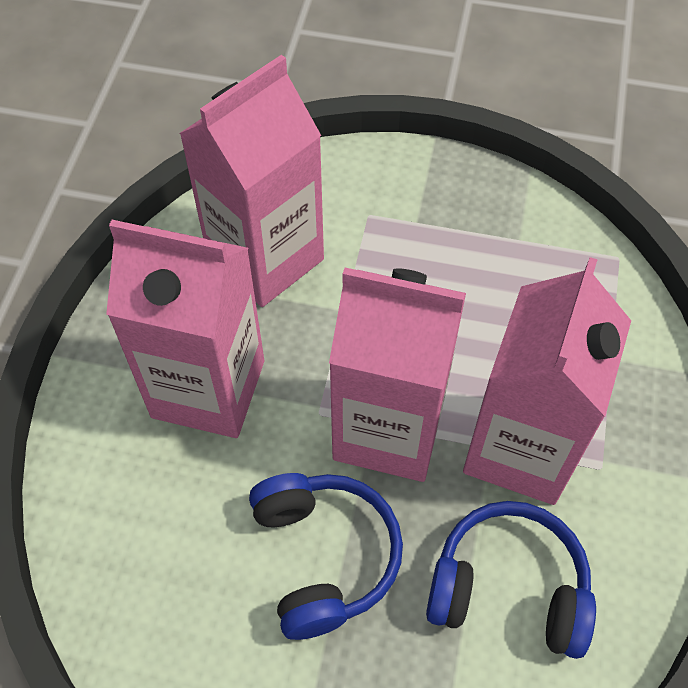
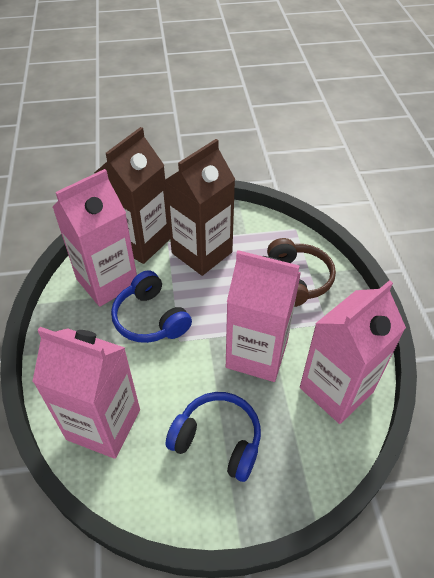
brown carton: none = 0 -> [94,127,170,264] [164,139,236,276] = 2
brown headphones: none = 0 -> [267,238,336,307] = 1

